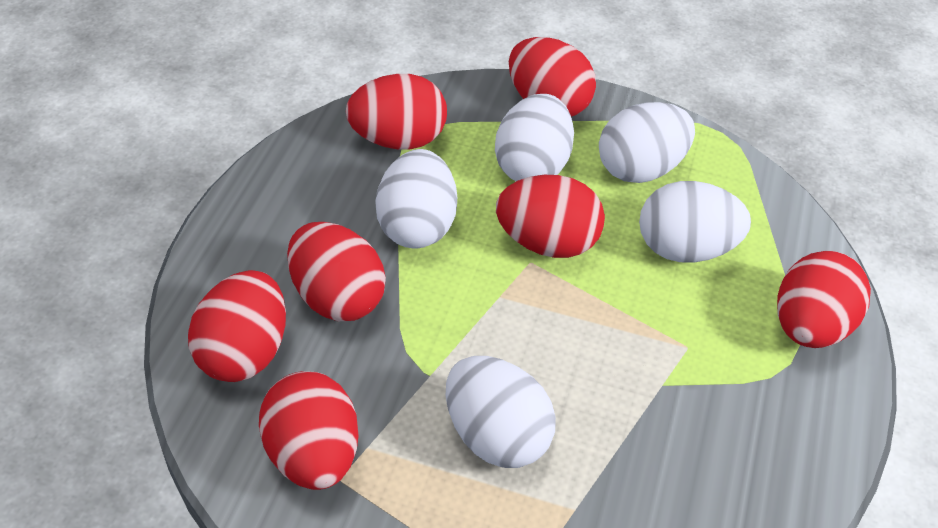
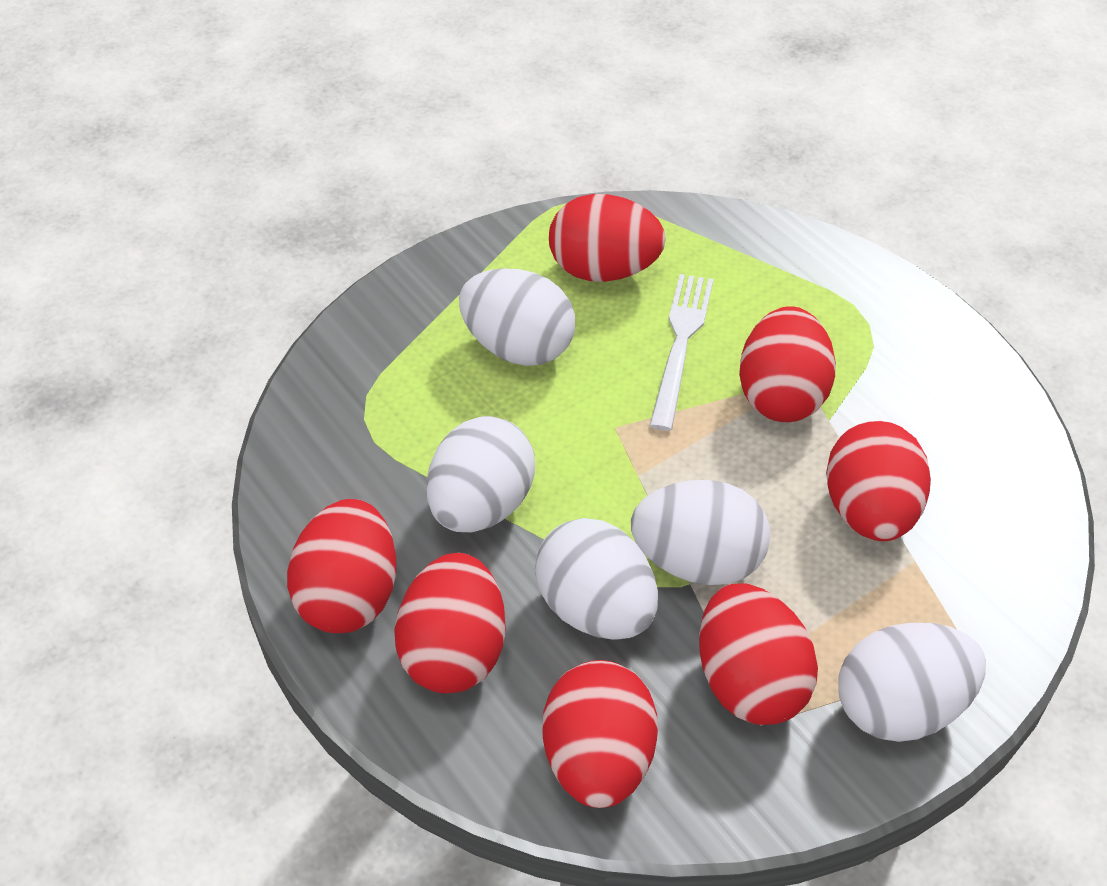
white fork: none = 0 -> [649,274,713,431] = 1

